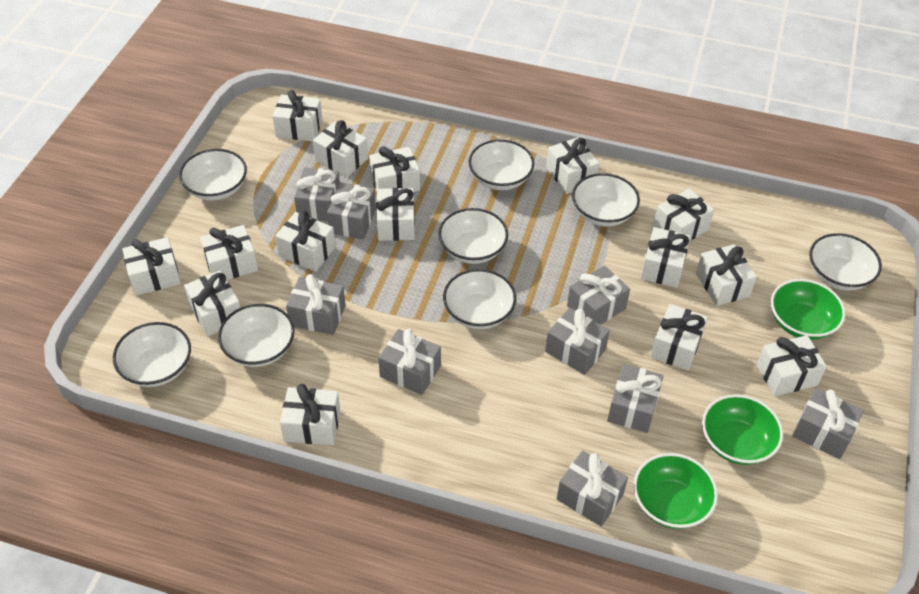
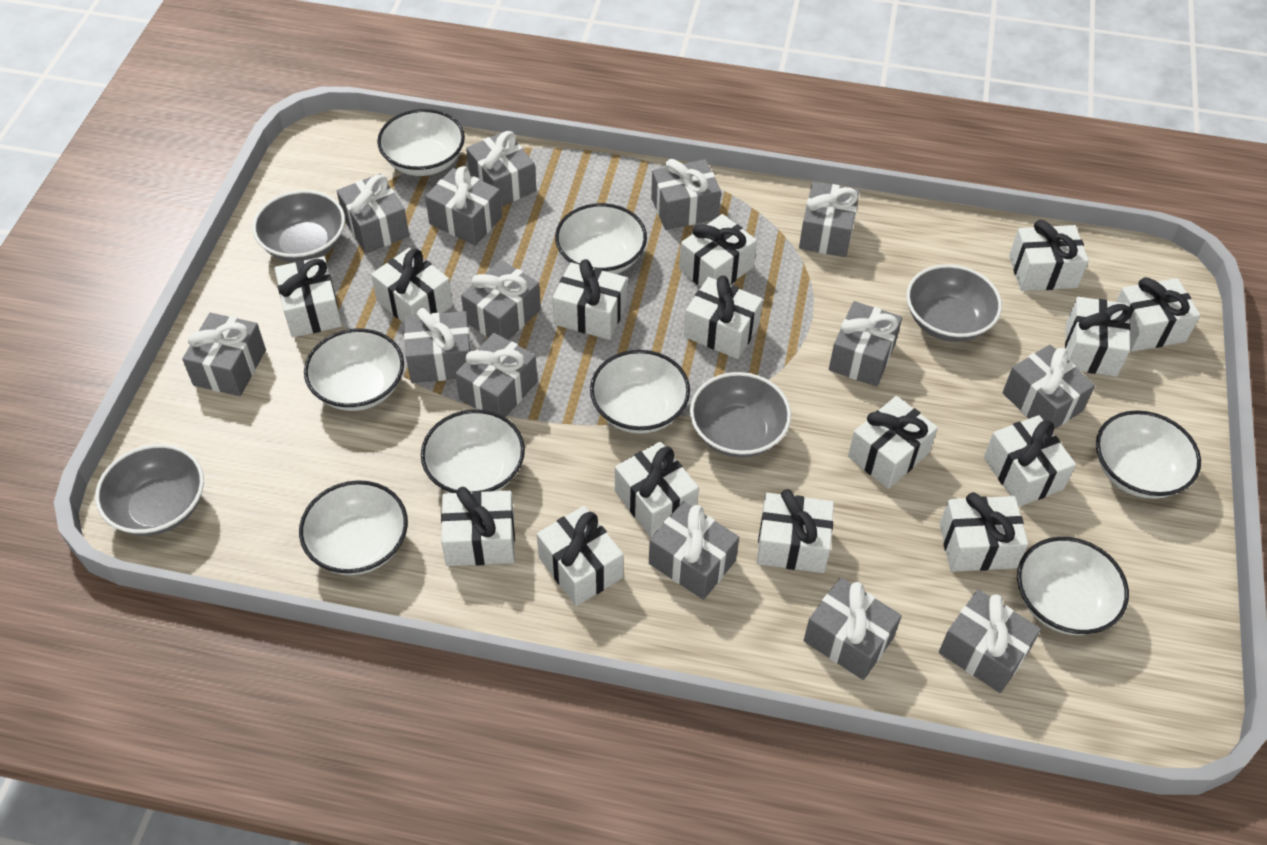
green bowl: [634,453,718,529] [702,394,783,465] [771,279,845,340] = 3 -> none = 0
grey bowl: none = 0 -> [95,444,204,536] [253,190,345,263] [690,372,791,458] [906,264,1002,342] = 4
grey gift: [286,274,346,335] [294,167,340,221] [327,182,376,239] [378,329,441,395] [545,308,610,375] [557,450,628,527] [567,265,630,325] [607,364,663,433] [792,388,864,459] = 9 -> [182,313,266,396] [337,174,409,254] [404,308,472,383] [425,166,502,246] [455,333,538,418] [461,260,541,340] [466,131,536,207] [649,501,739,600] [651,159,721,230] [799,182,860,257] [804,577,902,680] [829,301,902,387] [939,589,1041,693] [1002,344,1095,429] = 14

